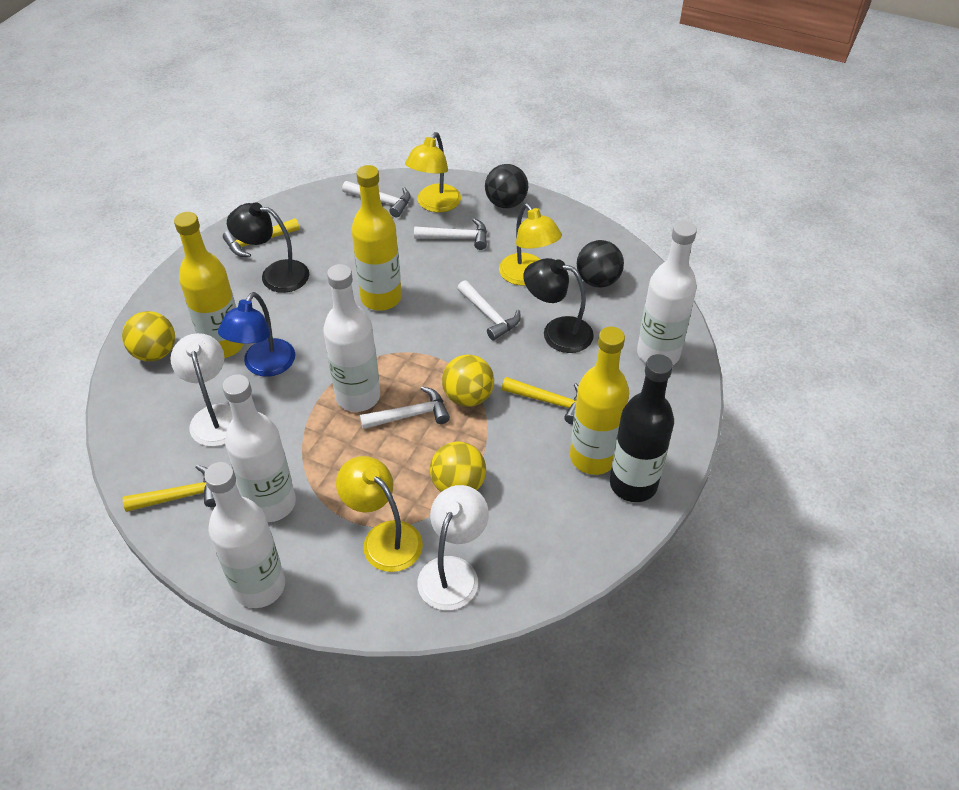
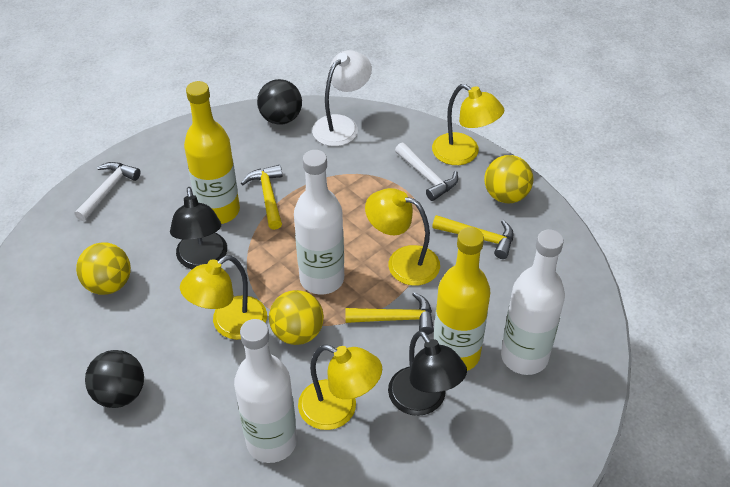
black bottle: [610,354,674,502] = 1 -> none = 0
blue lamp: [218,292,295,377] = 1 -> none = 0
white bottle: [204,462,285,608] [222,374,296,522] [323,264,380,412] [637,221,697,365] = 4 -> [234,319,297,463] [294,150,344,295] [501,230,565,375] = 3
white hammer: [342,181,411,218] [360,386,450,429] [414,218,487,250] [457,280,521,341] = 4 -> [74,162,140,221] [395,143,458,201] = 2
white lamp: [170,333,233,447] [417,485,489,610] = 2 -> [312,50,372,146] = 1
yellow bottle: [174,212,244,358] [352,165,402,311] [570,327,629,475] = 3 -> [184,81,240,224] [434,227,490,371] = 2
yellow lamp: [336,456,423,572] [405,132,461,212] [499,203,562,286] = 3 -> [180,255,267,340] [298,345,382,430] [365,188,440,286] [432,84,504,165] = 4

